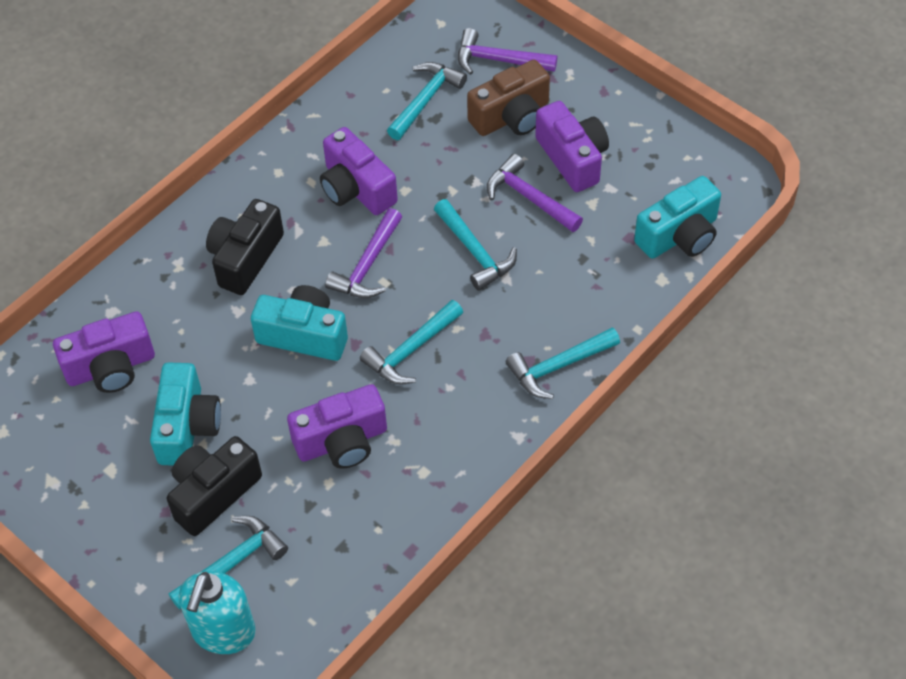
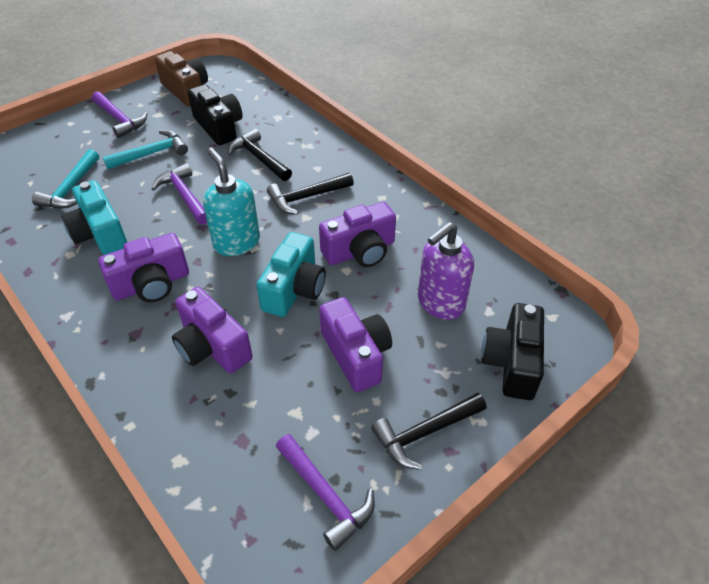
black hammer: none = 0 -> [228,129,292,181] [267,173,354,215] [371,393,486,470] = 3
purple soap dispenser: none = 0 -> [418,222,474,320] = 1
turquoise camera: [150,363,221,466] [251,285,348,361] [634,176,721,259] = 3 -> [61,180,128,255] [256,232,326,317] = 2
turquoise hammer: [168,516,288,609] [360,300,463,385] [387,62,467,140] [434,199,517,291] [506,327,620,399] = 5 -> [32,149,99,209] [103,130,188,169] = 2

